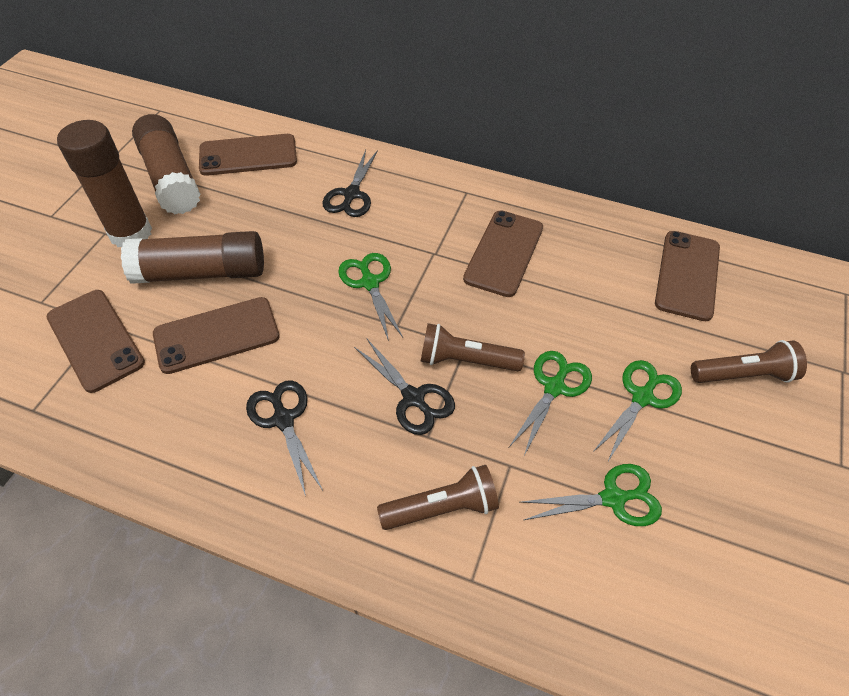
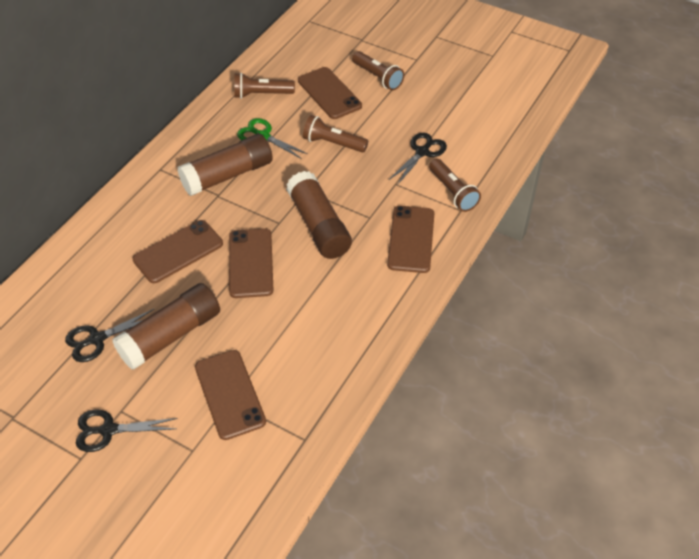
brown flashlight: [377,465,499,530] [420,323,525,371] [691,340,807,383] = 3 -> [234,73,295,99] [303,115,368,152] [352,51,404,91] [429,159,481,212] = 4
green scissors: [338,253,403,341] [509,351,592,456] [520,464,662,526] [593,360,682,463] = 4 -> [237,118,308,159] = 1

